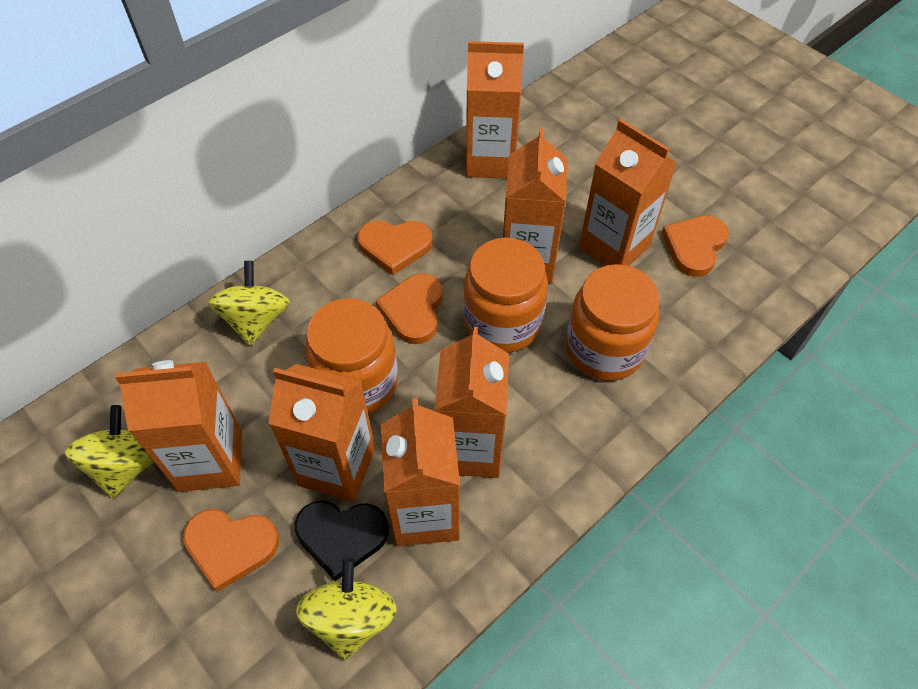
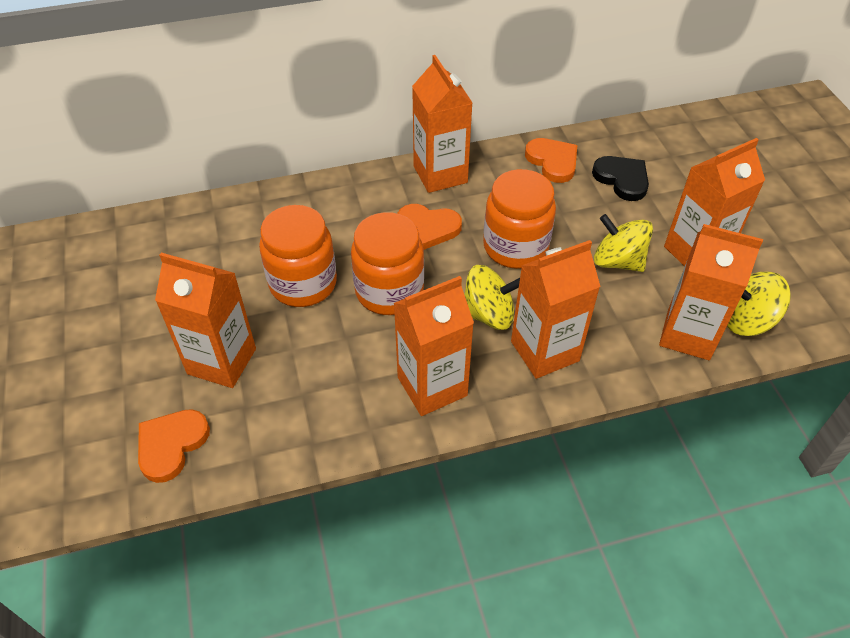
orange carton: [115,360,242,492] [269,364,375,502] [381,398,460,546] [435,327,509,478] [466,41,524,179] [502,128,567,283] [579,119,677,266] = 7 -> [155,253,256,388] [394,276,474,416] [412,55,472,193] [511,240,601,379] [659,224,763,360] [664,138,765,266] = 6
orange heart: [183,509,279,592] [357,220,433,275] [376,273,443,344] [662,215,729,277] = 4 -> [138,409,210,483] [397,204,462,250] [525,138,577,183] = 3

